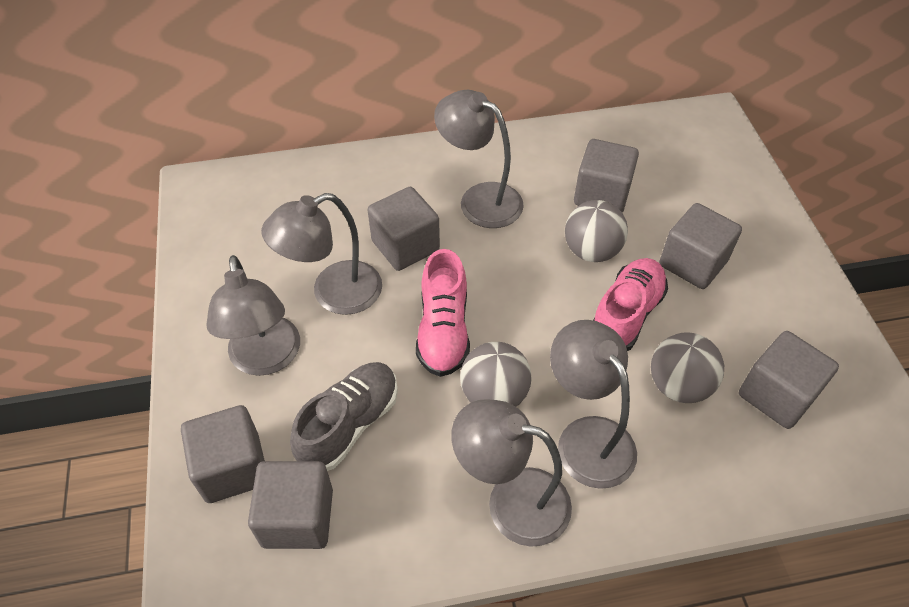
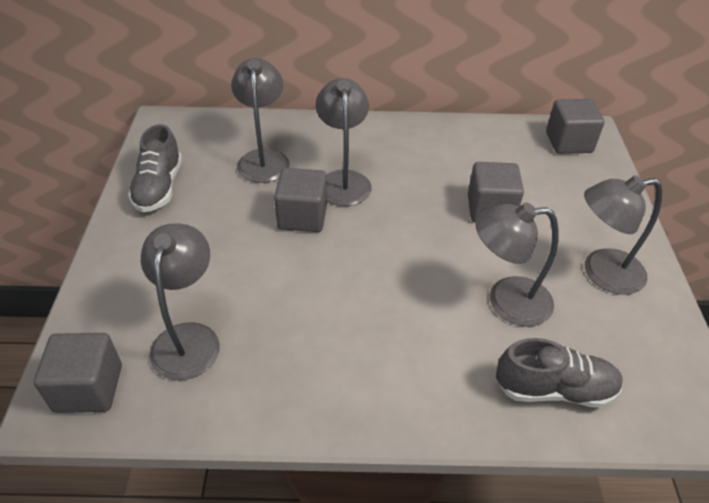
grey ball: [460,342,532,407] [565,200,628,262] [651,332,724,403] = 3 -> none = 0
grey cube: [181,405,265,503] [248,461,333,549] [368,187,440,271] [574,139,639,213] [659,203,742,289] [739,331,839,429] = 6 -> [34,333,122,413] [274,168,327,232] [468,162,524,222] [546,99,604,154] = 4
grey shoe: [290,362,398,471] = 1 -> [128,124,182,212] [496,338,623,408] = 2
pink shoe: [416,249,470,377] [593,258,668,351] = 2 -> none = 0

